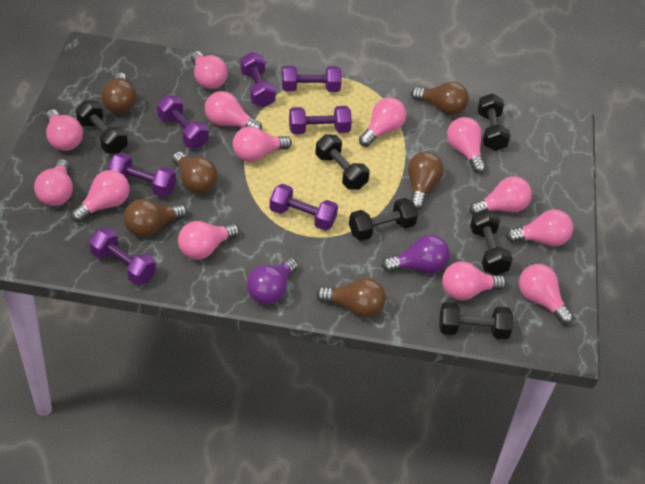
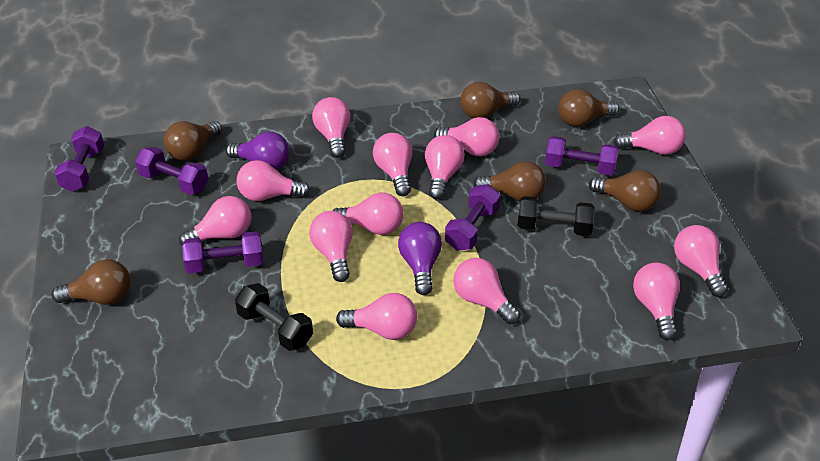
black dumbbell: [76,100,128,154] [315,134,370,190] [349,198,418,241] [439,302,513,339] [470,209,513,275] [477,94,511,151] = 6 -> [235,283,313,351] [517,196,595,236] = 2
purple dumbbell: [89,228,156,285] [108,152,176,197] [157,95,209,148] [241,52,276,107] [269,184,338,231] [282,66,342,92] [289,106,352,134] = 7 -> [54,126,104,192] [135,147,209,195] [182,231,263,273] [445,184,500,251] [545,136,619,176] = 5

